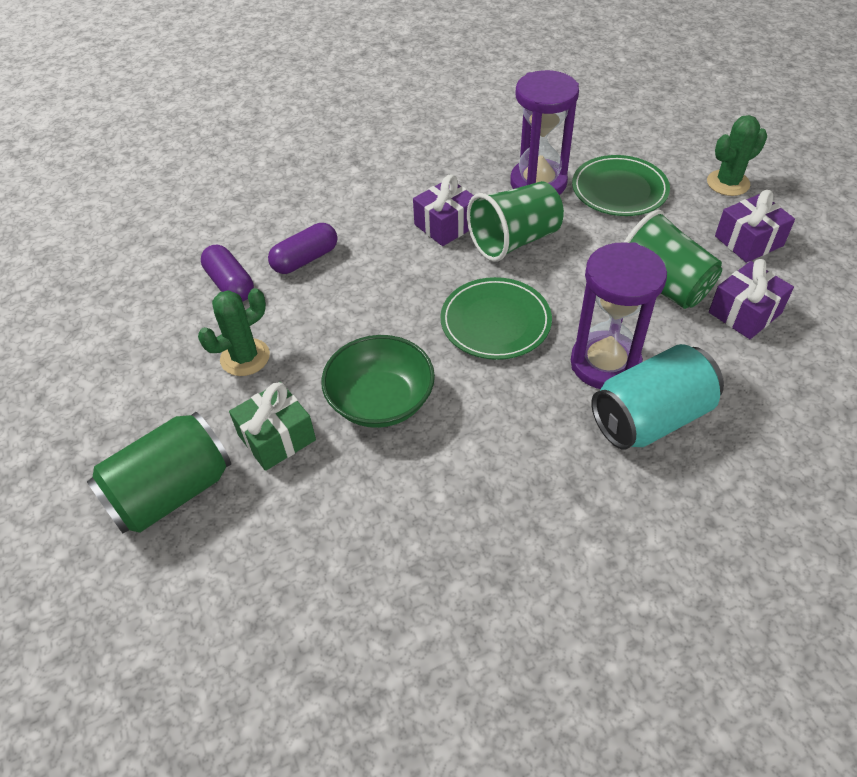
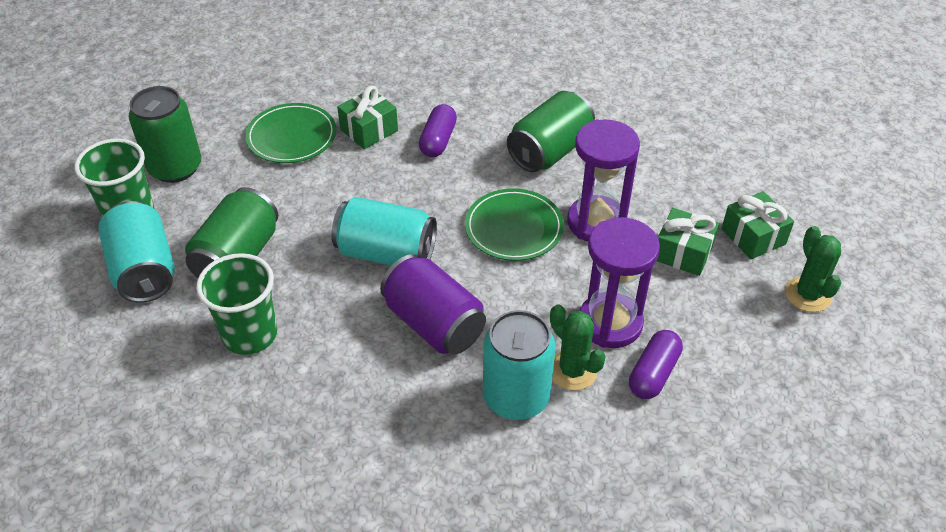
green bowl: [321,335,435,428] = 1 -> none = 0
green can: [87,412,231,533] = 1 -> [129,86,201,183] [185,187,278,278] [507,91,595,172] = 3
green gift: [229,382,316,471] = 1 -> [337,86,398,149] [656,208,719,276] [722,191,794,259] = 3
purple can: none = 0 -> [380,254,486,354] = 1
purple gift: [413,175,474,246] [709,259,794,339] [715,190,795,263] = 3 -> none = 0
turquoise can: [591,344,724,450] = 1 -> [98,201,175,303] [332,197,437,266] [483,310,555,420] = 3

